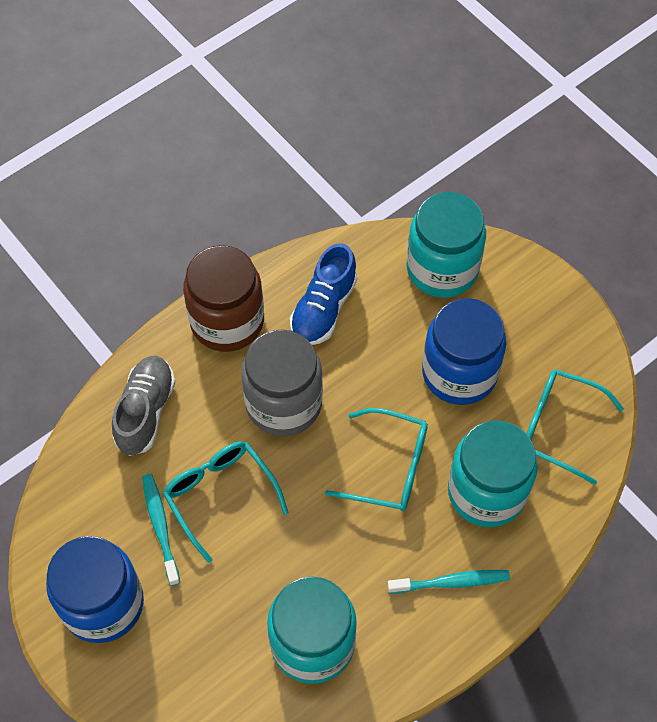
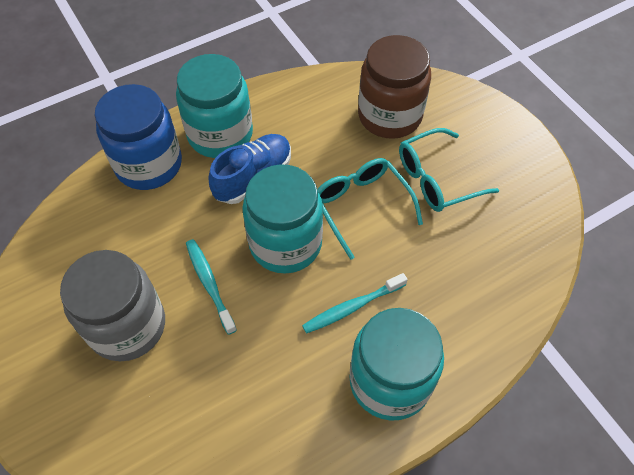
blue jar: [46,536,144,643] [422,298,506,405] = 2 -> [95,84,182,190] = 1
grey shoe: [112,356,176,456] = 1 -> none = 0
turquoise glasses: [163,441,289,563] [325,408,428,511] [526,369,624,485] = 3 -> [317,158,423,260] [399,128,499,212] = 2

